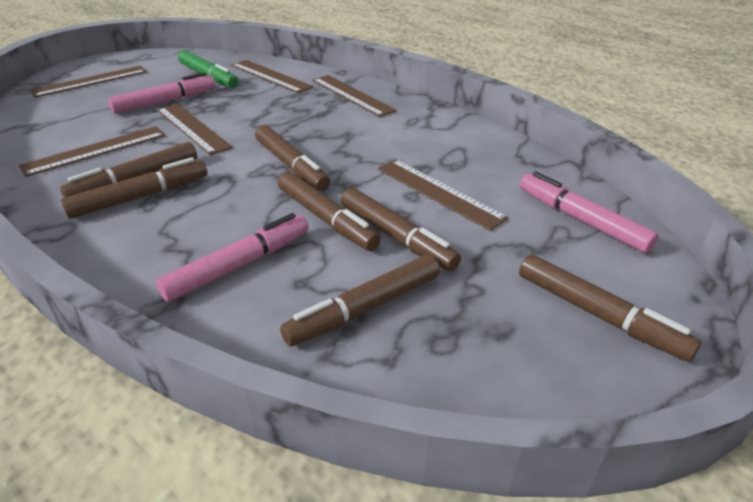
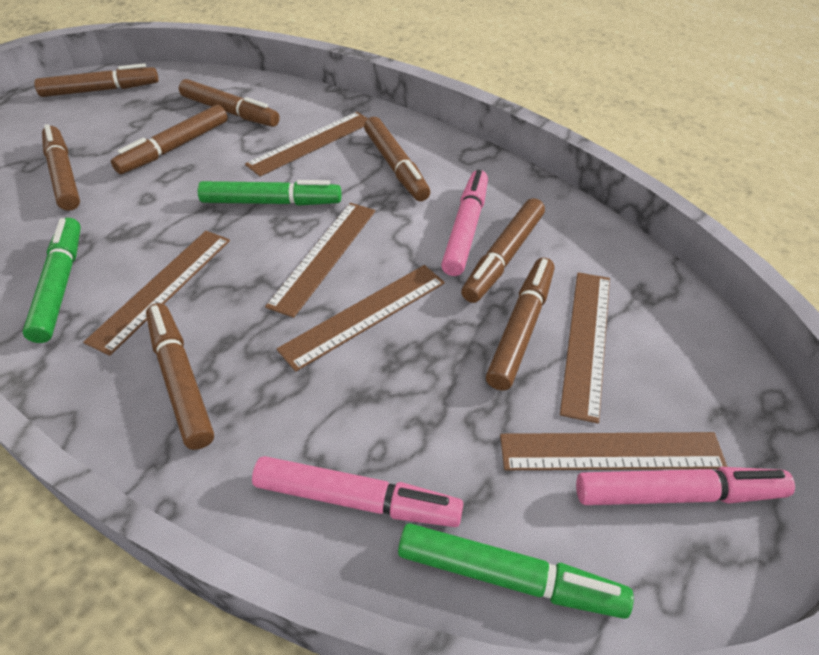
brown marker: [60,142,197,197] [61,157,207,219] [255,125,330,191] [278,172,381,251] [280,255,440,346] [341,188,461,271] [519,254,701,362] = 7 -> [34,63,159,97] [42,124,80,211] [111,105,228,174] [146,303,214,450] [179,79,280,127] [364,117,430,201] [461,198,545,303] [486,258,554,391] = 8
green marker: [178,50,238,88] = 1 -> [22,218,81,343] [198,180,342,206] [398,523,634,619] = 3

